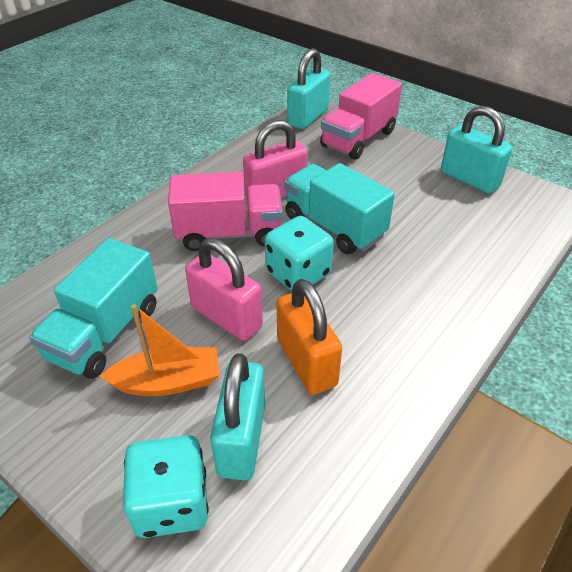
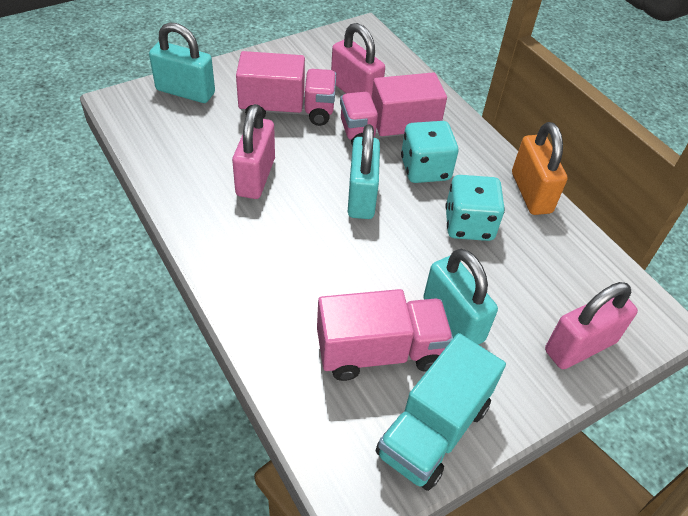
orange boat: [100,304,219,396] = 1 -> none = 0
pink padlock: [185,238,263,341] [243,120,308,198] = 2 -> [232,104,275,199] [331,23,385,98] [545,282,638,369] = 3
pink truck: [168,172,283,251] [320,73,402,160] = 2 -> [236,51,336,126] [317,289,453,381] [340,72,447,146] = 3
turquoise truck: [29,238,158,379] [284,163,395,254] = 2 -> [376,333,506,491] = 1

